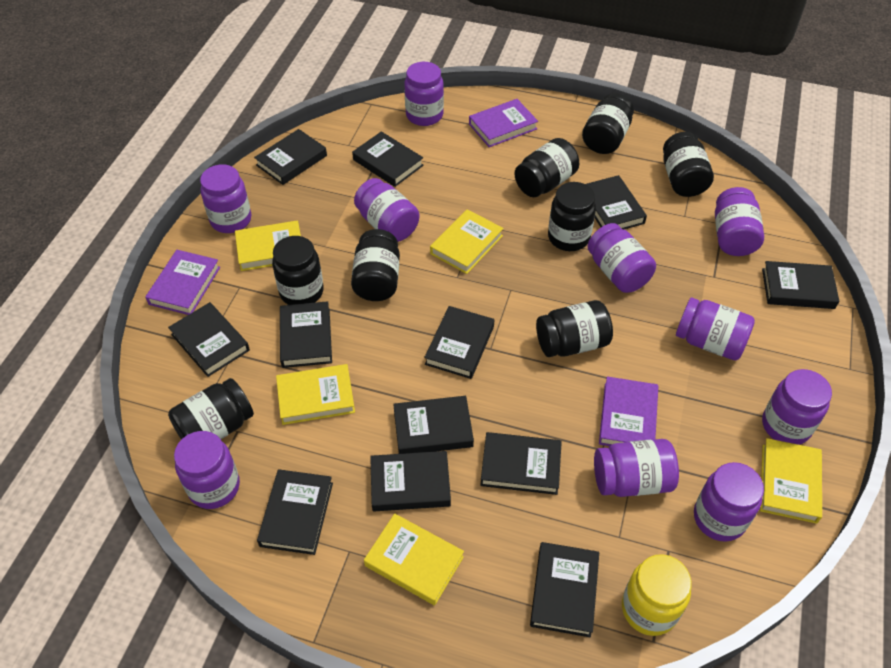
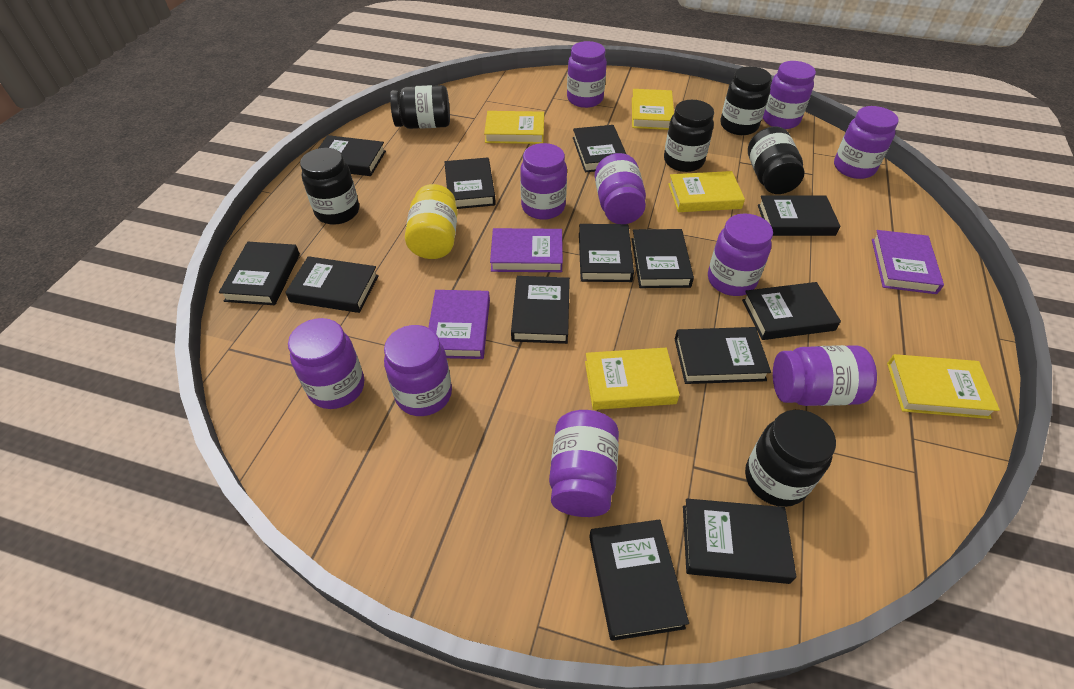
black book: [168,302,250,377] [254,129,327,185] [257,469,333,555] [280,301,332,368] [352,131,424,187] [370,451,451,511] [393,396,474,454] [424,306,494,379] [480,432,562,495] [530,542,599,637] [586,175,647,229] [762,261,839,309] = 12 -> [219,242,300,305] [285,256,379,313] [319,135,386,176] [445,157,496,209] [511,276,570,344] [573,125,626,172] [579,224,634,282] [589,519,689,641] [632,229,694,288] [675,327,771,384] [683,499,797,584] [742,282,841,340] [758,195,840,236] = 13
black jar: [168,378,254,440] [272,236,324,305] [351,229,400,301] [514,138,579,197] [536,300,613,357] [548,182,596,251] [582,93,634,154] [663,132,714,197] = 8 -> [300,148,359,225] [390,85,450,129] [664,100,714,172] [721,66,772,135] [745,410,836,507] [748,127,805,194] = 6

